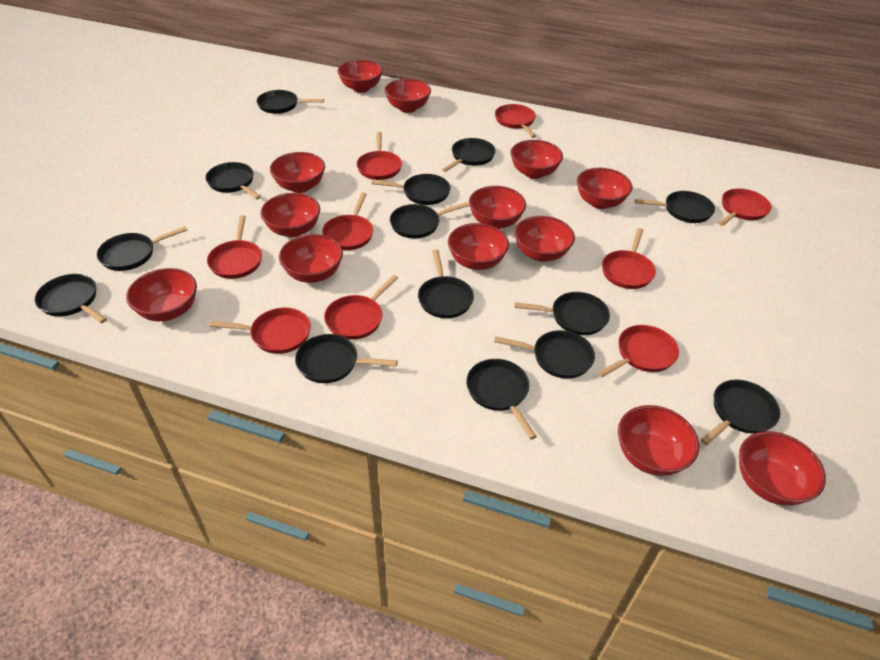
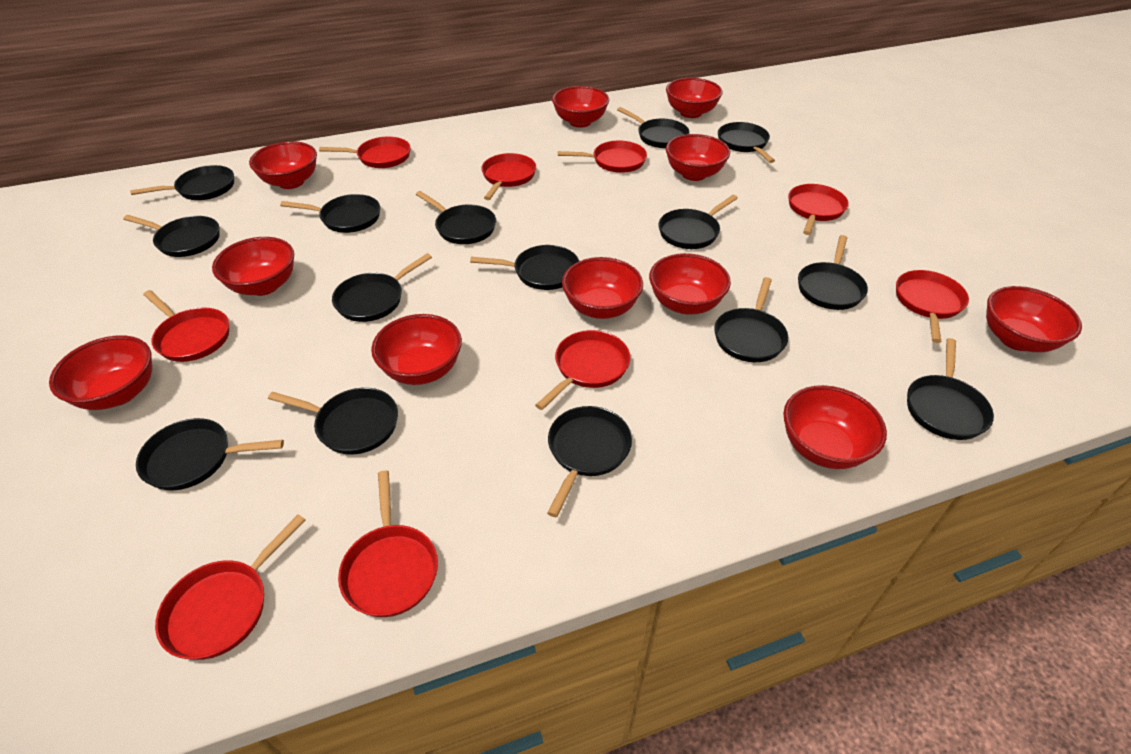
black pan: [35,274,107,323] [97,226,188,271] [205,162,261,200] [257,90,324,114] [295,334,398,383] [372,174,451,205] [390,202,469,238] [418,249,474,318] [442,138,496,172] [466,359,537,440] [494,330,595,379] [514,292,610,335] [635,191,715,223] [701,379,780,445] = 14 -> [123,215,220,257] [130,165,234,200] [136,418,284,490] [268,388,398,455] [280,194,380,233] [332,253,432,322] [416,191,496,244] [470,245,579,290] [547,406,632,517] [617,107,690,148] [658,195,738,249] [714,277,788,362] [718,122,775,163] [798,235,868,310] [907,338,994,440] = 15
red bowl: [126,268,197,321] [260,193,320,237] [270,152,325,193] [279,234,343,283] [338,60,383,93] [384,79,431,113] [448,223,509,270] [469,186,526,229] [510,140,563,179] [514,216,575,262] [577,168,633,209] [618,405,699,476] [739,431,826,506] = 13 -> [49,336,152,410] [212,237,294,296] [249,141,317,189] [371,314,462,385] [552,86,609,128] [562,257,643,319] [649,253,731,315] [666,78,723,118] [666,134,730,181] [783,385,887,469] [986,286,1082,352] = 11

